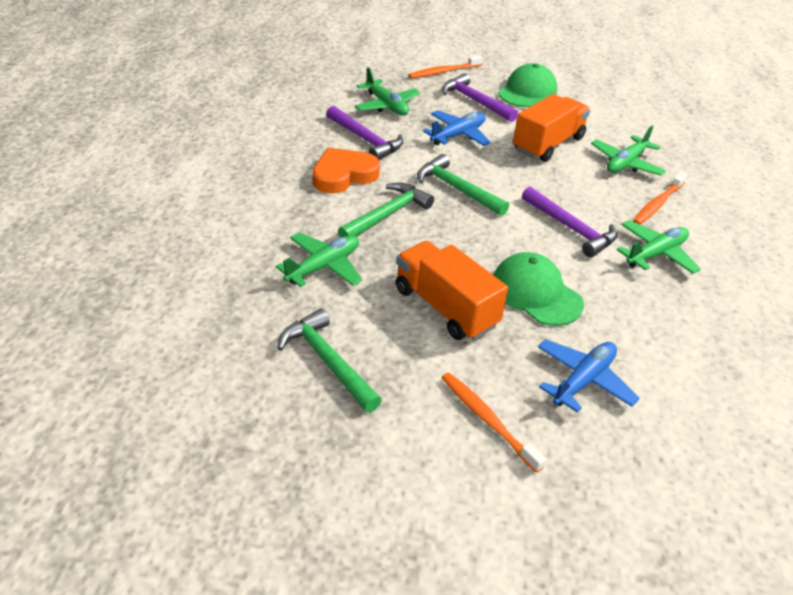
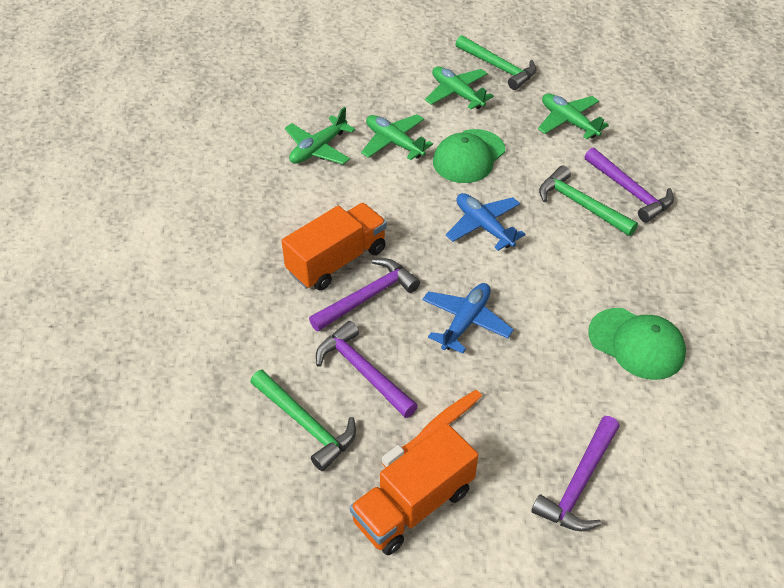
orange heart: [312,148,380,193] = 1 -> none = 0
orange toothbrush: [408,55,483,78] [442,372,546,473] [633,172,687,224] = 3 -> [382,390,482,468] = 1
purple hammer: [326,106,403,160] [442,73,518,122] [522,186,617,257] = 3 -> [309,258,420,332] [316,321,418,418] [531,416,620,531] [584,148,674,223] = 4

